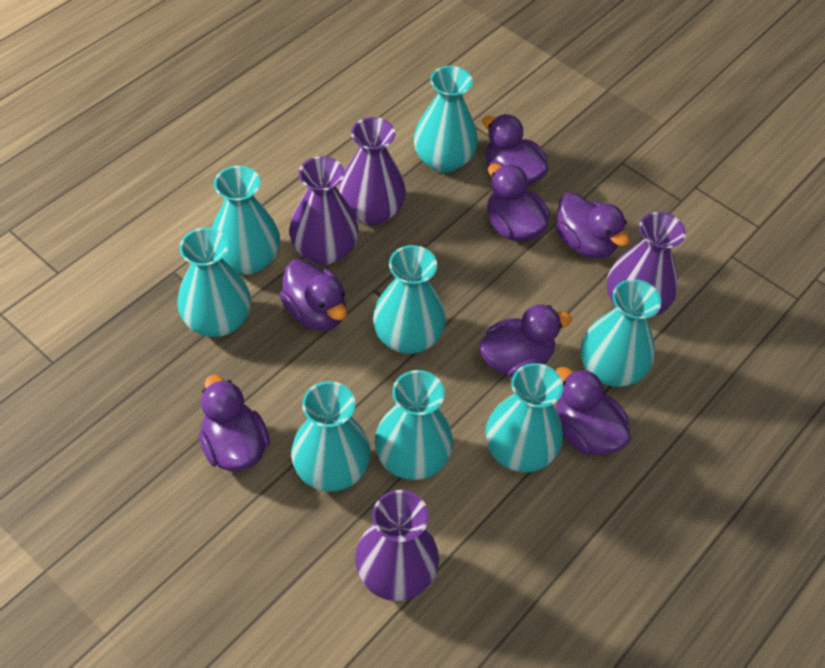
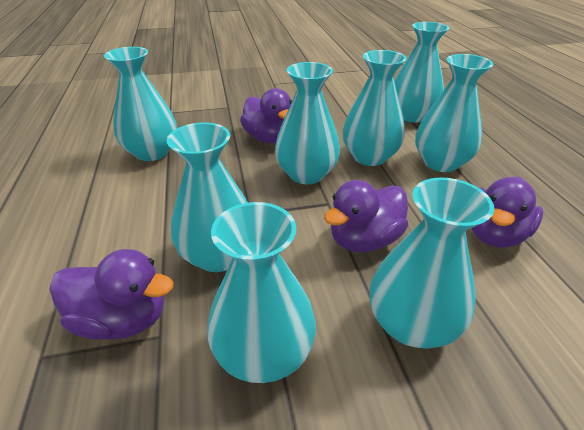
purple duck: [199,375,270,471] [280,259,347,330] [479,304,572,378] [482,114,548,186] [487,164,550,242] [556,192,630,258] [556,367,631,455] = 7 -> [50,249,174,340] [240,88,292,143] [324,180,408,252] [471,177,543,248] = 4
purple vase: [289,156,358,265] [339,117,406,225] [355,490,439,601] [607,212,686,318] = 4 -> none = 0

